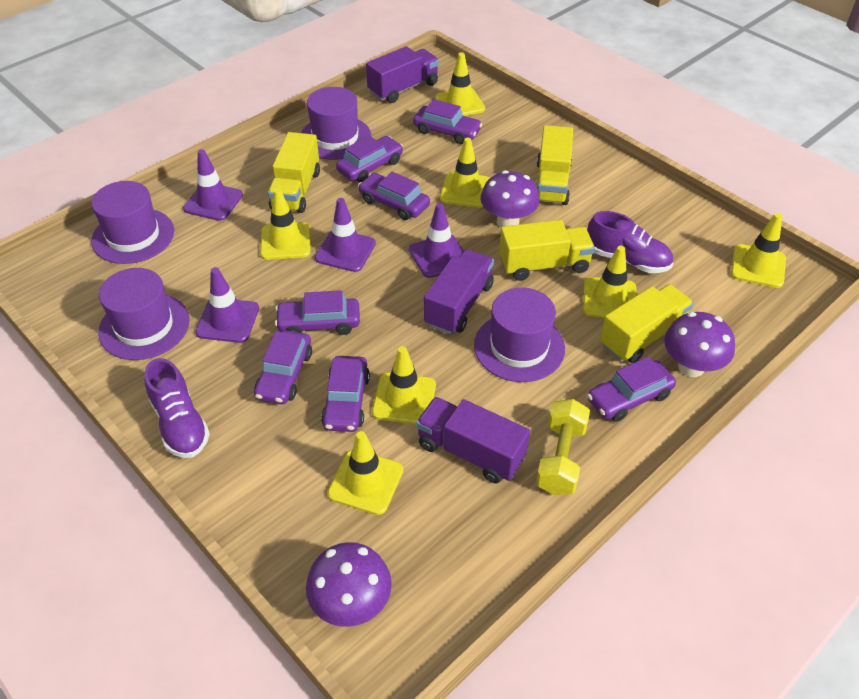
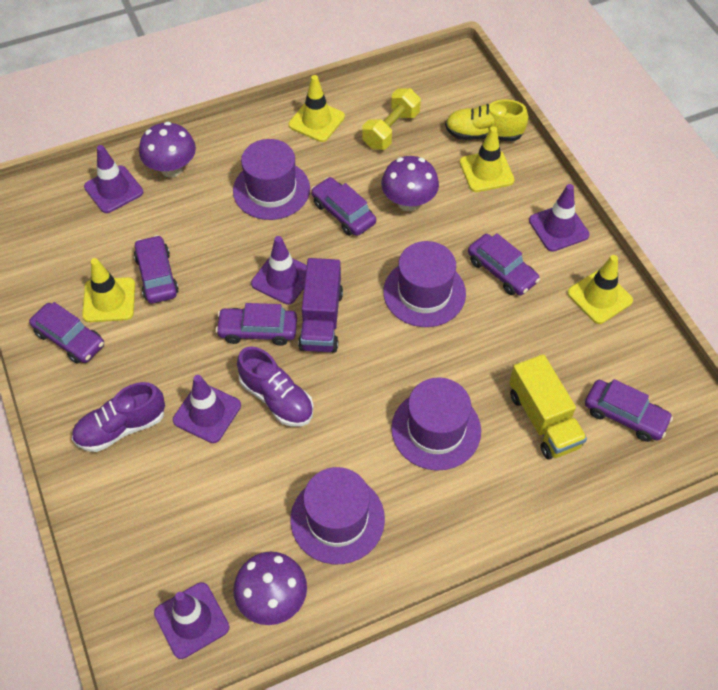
purple car: [254,330,312,404] [275,290,360,335] [321,356,370,432] [336,136,403,182] [358,172,430,220] [413,99,482,144] [587,357,676,422] = 7 -> [29,302,104,364] [134,235,179,303] [216,303,297,346] [311,177,376,236] [468,233,540,295] [585,379,673,442] = 6
purple traffic cone: [183,149,243,221] [195,267,259,343] [315,198,376,272] [409,203,464,278] = 4 -> [84,145,143,213] [154,582,229,659] [173,375,241,443] [251,236,307,304] [529,184,590,252] = 5
purple truck: [366,46,439,103] [416,397,530,484] [424,249,494,334] = 3 -> [298,258,343,353] = 1
yellow shoe: none = 0 -> [445,99,528,141] = 1
yellow traffic cone: [260,188,311,260] [327,431,403,515] [372,346,436,424] [435,52,485,116] [440,138,490,207] [583,246,637,318] [731,213,786,288] = 7 -> [82,258,135,322] [289,75,345,142] [460,126,514,192] [567,255,633,324] = 4
yellow truck: [268,132,320,213] [499,220,595,281] [537,125,573,205] [600,284,694,363] = 4 -> [509,354,587,460] = 1

